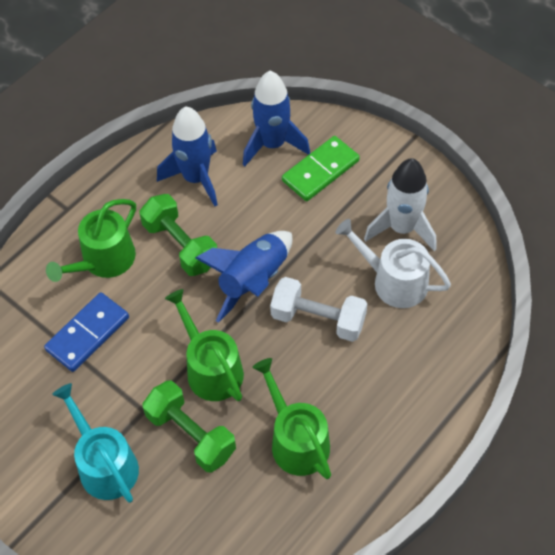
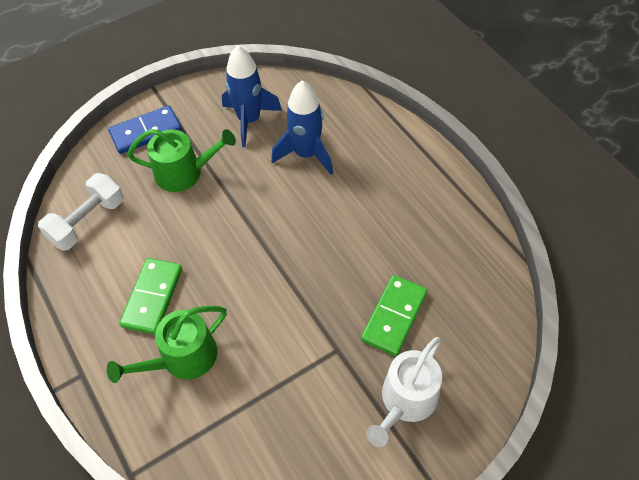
blue rocket: [157,107,218,206] [195,231,293,323] [243,71,310,166] = 3 -> [222,45,282,147] [271,81,333,175] = 2
green domino: [282,136,360,201] = 1 -> [119,258,182,335] [361,275,428,356] = 2
green dumbbell: [140,194,217,276] [142,381,236,472] = 2 -> none = 0
green watering can: [46,199,136,282] [165,289,244,401] [252,358,331,479] = 3 -> [107,306,227,383] [127,129,236,192] = 2
turquoise watering can: [52,383,139,503] = 1 -> none = 0
white rocket: [364,158,436,251] = 1 -> none = 0

